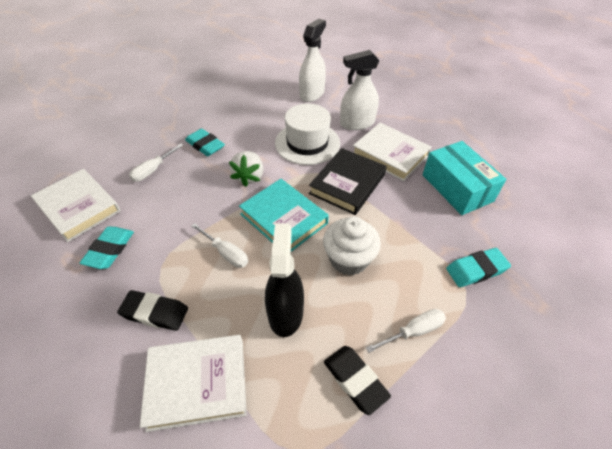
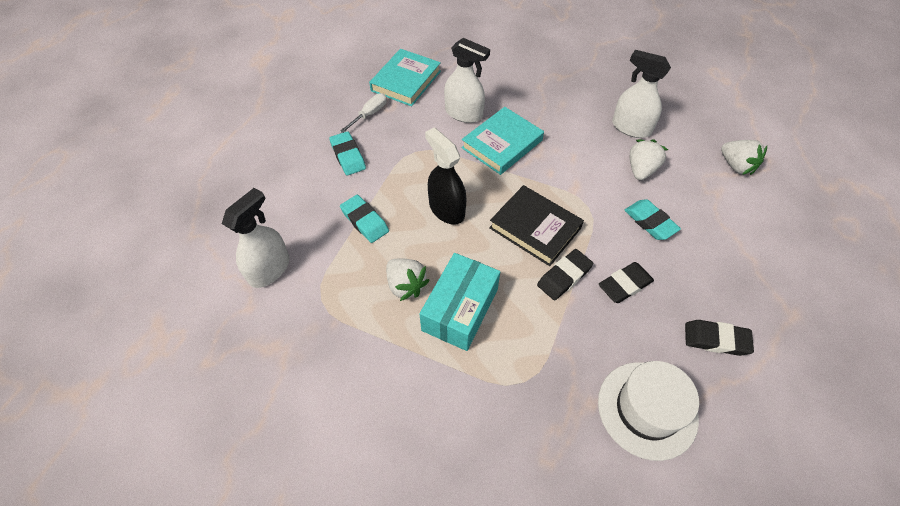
black eraser: [117,290,188,331] [324,346,391,415] = 2 -> [537,249,593,300] [599,262,654,303] [685,320,754,356] = 3
turquoise book: [239,179,329,252] = 1 -> [369,49,441,107] [462,107,544,175] = 2
white book: [31,169,120,242] [140,335,247,432] [353,123,431,181] = 3 -> none = 0
white cupcake: [323,217,381,275] = 1 -> none = 0
white screwdriver: [129,143,183,182] [191,223,248,268] [366,309,446,353] = 3 -> [340,93,387,133] = 1
white spray bottle: [299,19,326,102] [340,50,379,130] = 2 -> [222,188,289,288] [444,38,490,123] [612,50,671,138] = 3
white strawberry: [229,151,264,187] = 1 -> [386,258,430,301] [630,139,668,180] [721,140,767,175] = 3

